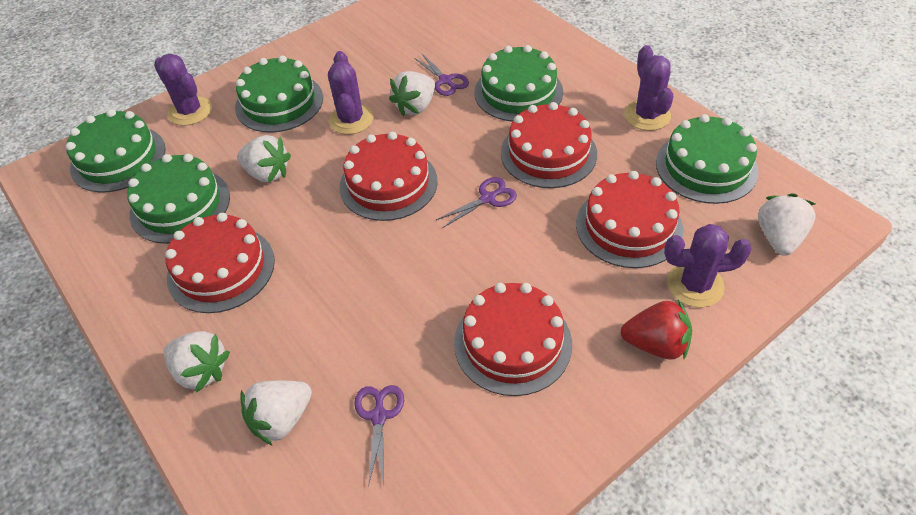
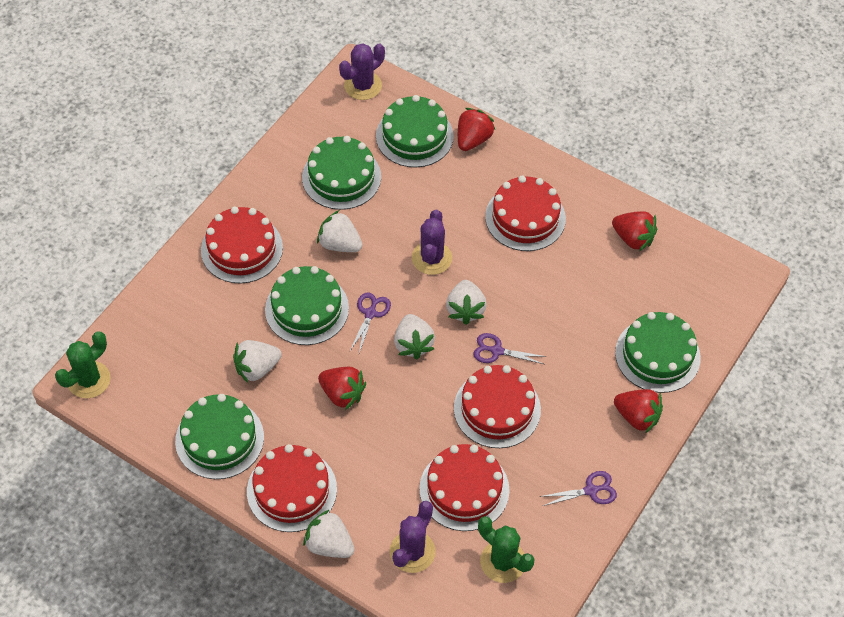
green cactus: none = 0 -> [55,331,111,398] [478,516,534,583] = 2
purple cactus: [154,54,212,126] [328,51,373,135] [624,45,674,131] [664,224,752,307] = 4 -> [339,43,385,100] [390,501,435,573] [412,210,452,275] = 3
red strawberry: [621,299,692,360] = 1 -> [318,367,366,410] [458,108,495,151] [612,211,657,251] [614,389,663,433] = 4

